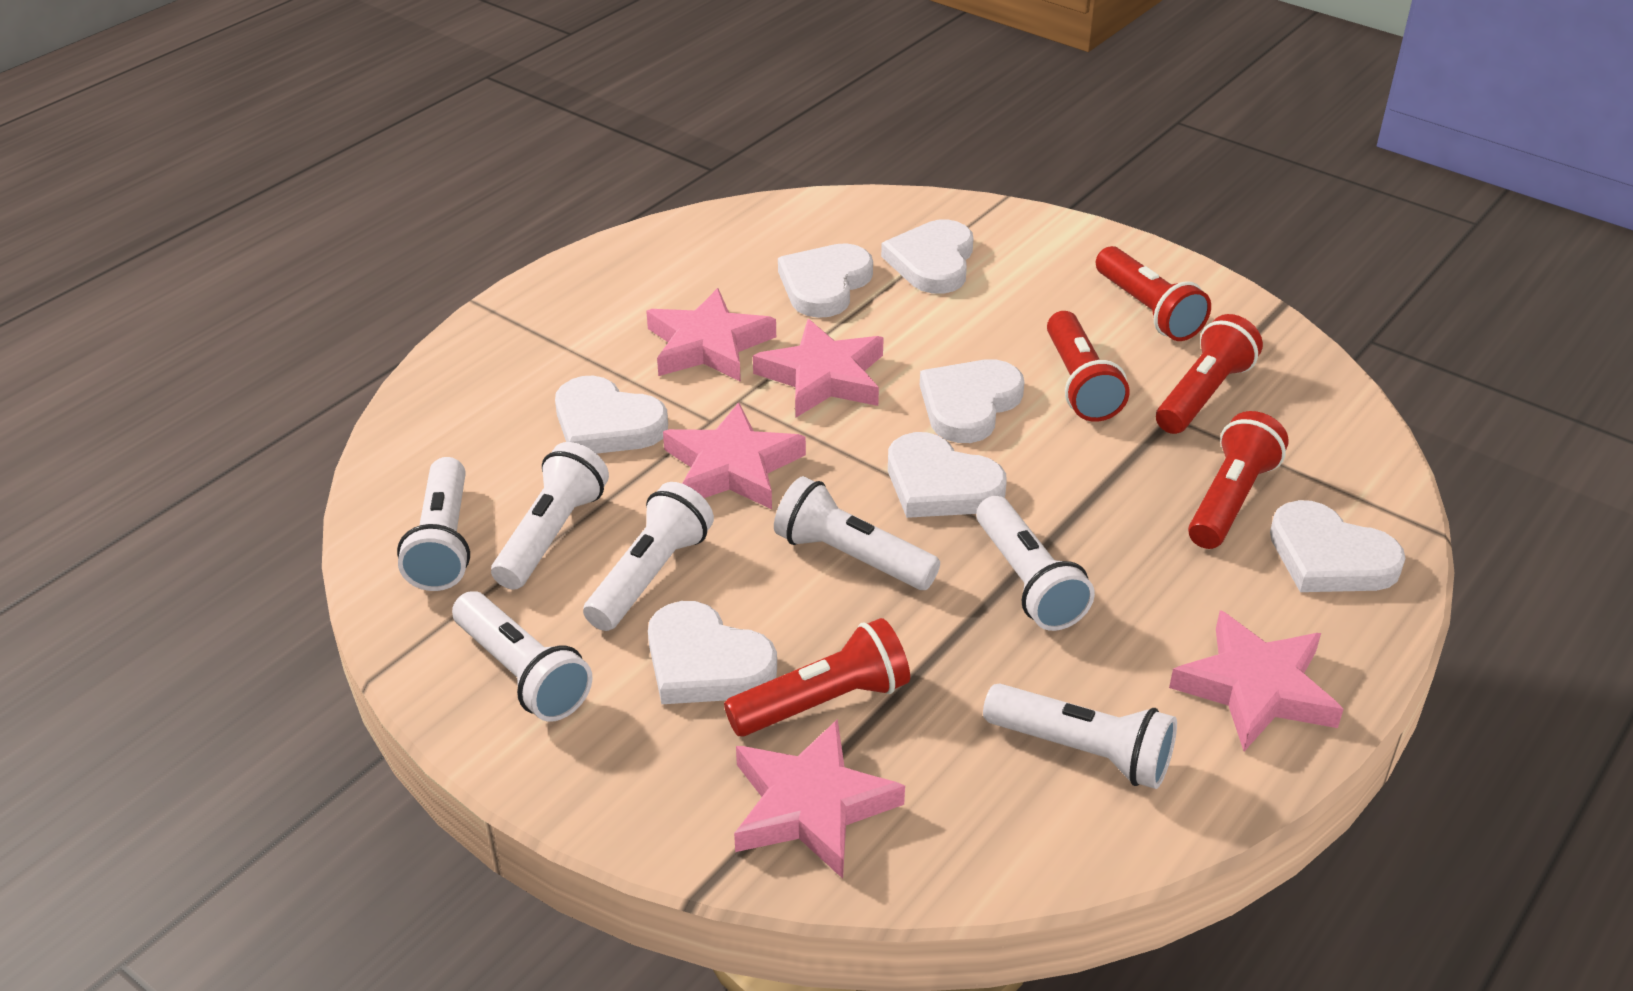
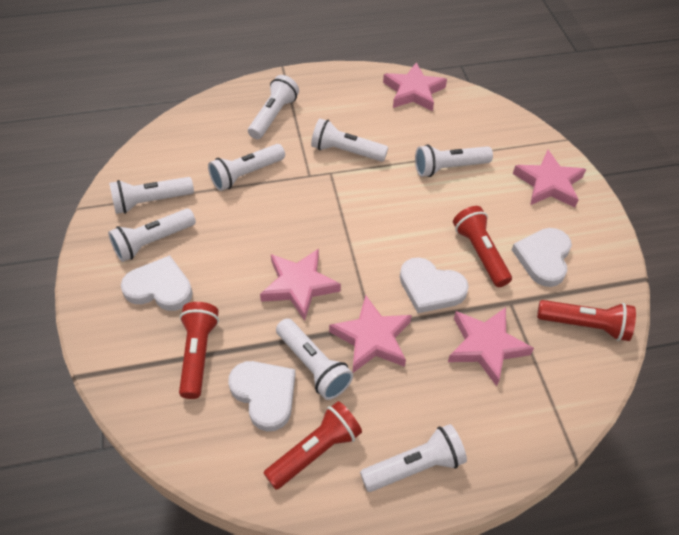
red flashlight: [724,618,910,737] [1047,311,1130,422] [1096,246,1211,341] [1156,314,1263,434] [1188,411,1289,549] = 5 -> [179,302,219,399] [264,401,362,490] [453,206,512,287] [537,300,636,341] = 4
white flashlight: [397,457,470,591] [452,591,593,722] [491,442,609,590] [583,482,714,631] [774,476,940,590] [976,496,1095,631] [983,683,1177,789] = 7 -> [108,208,196,262] [109,177,194,214] [208,144,285,191] [248,75,299,139] [276,318,353,400] [311,119,388,162] [360,424,467,492] [415,144,493,177] = 8
white heart: [555,376,668,454] [648,601,777,704] [778,243,873,318] [881,220,974,294] [888,432,1007,518] [920,359,1024,443] [1270,500,1406,592] = 7 -> [121,255,193,311] [228,361,296,431] [400,257,469,313] [512,228,572,287] = 4

